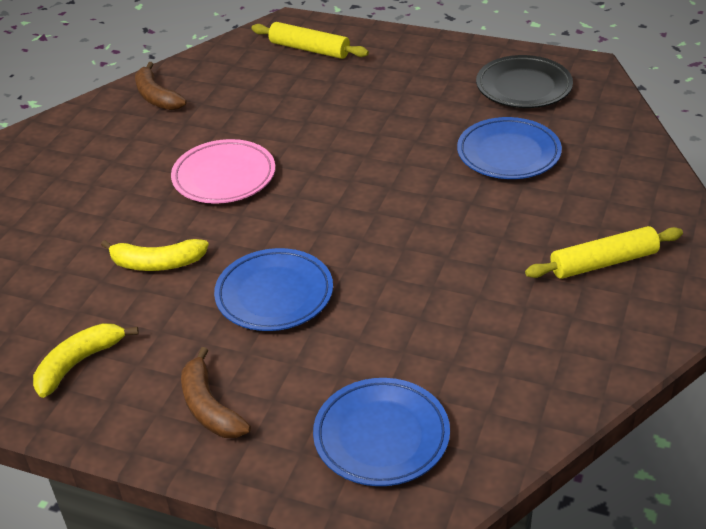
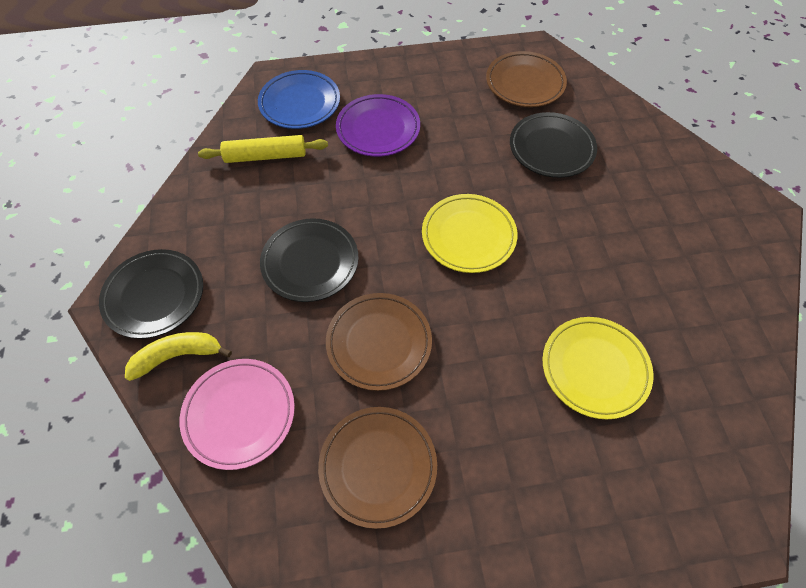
black plate: [476,55,573,108] = 1 -> [99,249,203,339] [260,218,359,302] [510,112,597,178] = 3
blue plate: [214,248,333,331] [313,378,450,486] [457,117,562,179] = 3 -> [258,70,340,129] = 1
brown banana: [135,62,187,110] [181,347,251,438] = 2 -> none = 0
brown plate: none = 0 -> [318,407,437,529] [326,293,432,391] [486,51,567,107] = 3
purple plate: none = 0 -> [336,94,420,157] = 1
yellow banana: [33,323,139,398] [101,239,209,271] = 2 -> [125,332,232,381] = 1
yellow plate: none = 0 -> [422,194,517,273] [543,317,653,419] = 2
yellow rolling pin: [251,22,369,59] [525,226,683,279] = 2 -> [198,135,328,163] = 1

